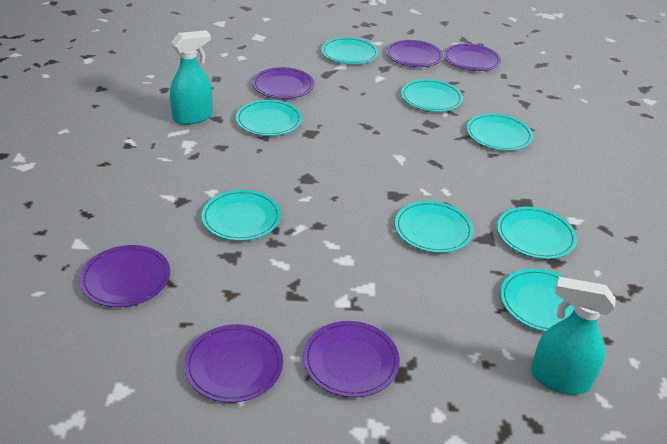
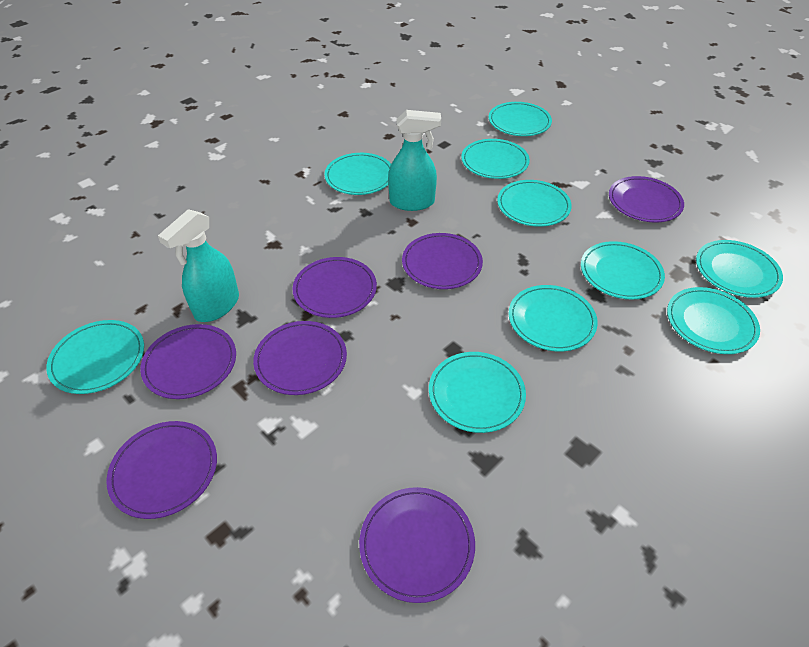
purple plate: [80,245,170,307] [184,324,283,403] [252,67,314,99] [303,321,400,398] [386,40,443,67] [444,44,501,71] = 6 -> [106,421,217,519] [140,324,236,399] [253,321,347,395] [292,257,377,318] [359,487,475,603] [402,233,483,289] [609,176,684,223] = 7
turquoise plate: [201,190,281,241] [236,100,302,136] [321,37,378,65] [395,201,474,253] [401,79,463,112] [466,113,533,151] [497,207,577,259] [500,269,574,332] = 8 -> [46,320,144,394] [325,153,391,195] [429,352,526,433] [461,139,530,179] [489,102,552,136] [497,180,572,227] [509,285,598,351] [581,241,665,299] [667,287,760,354] [696,240,783,298] = 10

